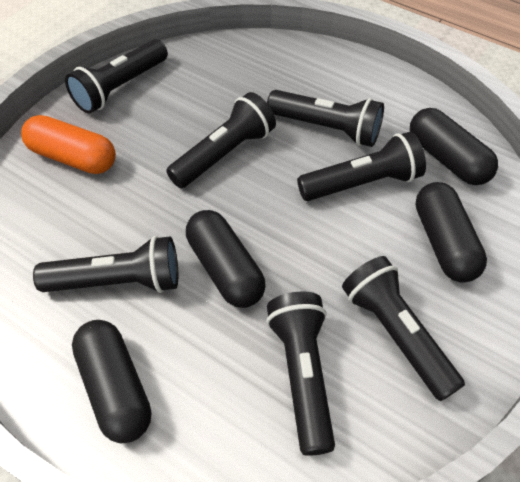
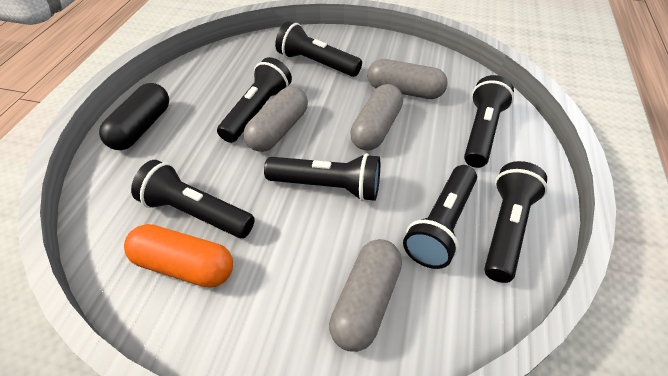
black capsule: [72,320,151,443] [186,210,266,308] [410,108,498,185] [415,182,487,283] = 4 -> [99,83,169,150] = 1
grey capsule: none = 0 -> [244,86,308,152] [329,239,402,352] [350,84,403,151] [367,59,448,99] = 4

